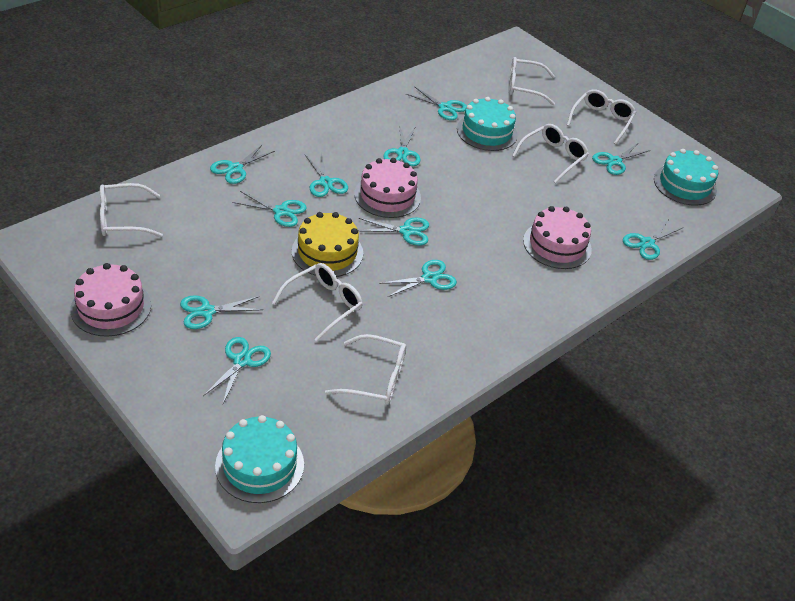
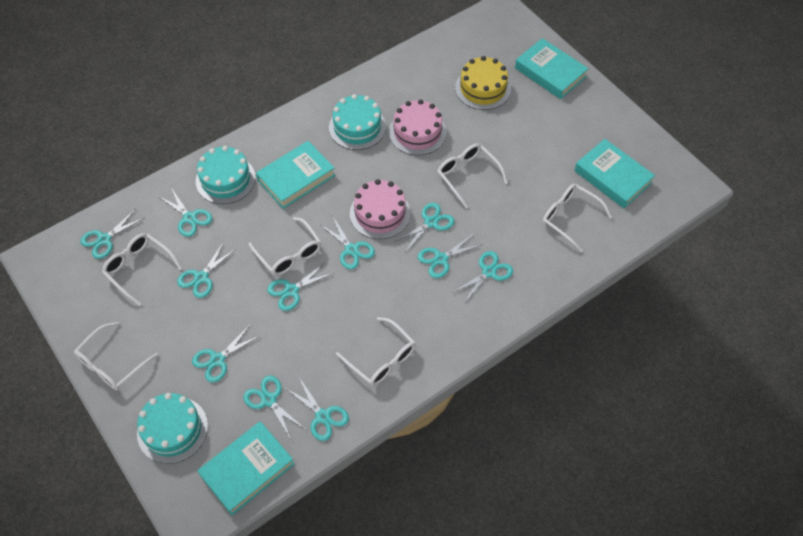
pink cake: [70,263,151,337] [354,158,421,218] [523,206,592,269] = 3 -> [350,179,411,239] [389,99,446,155] = 2
turquoise book: none = 0 -> [198,421,294,515] [256,141,335,209] [515,38,589,99] [574,139,655,208] = 4

